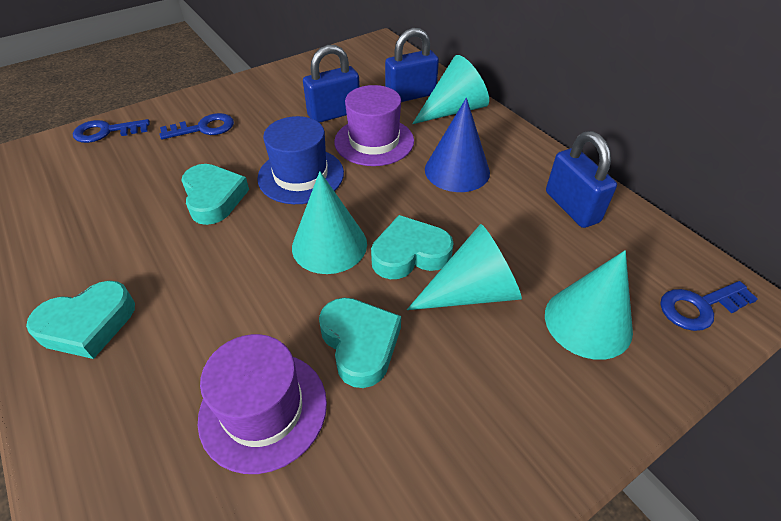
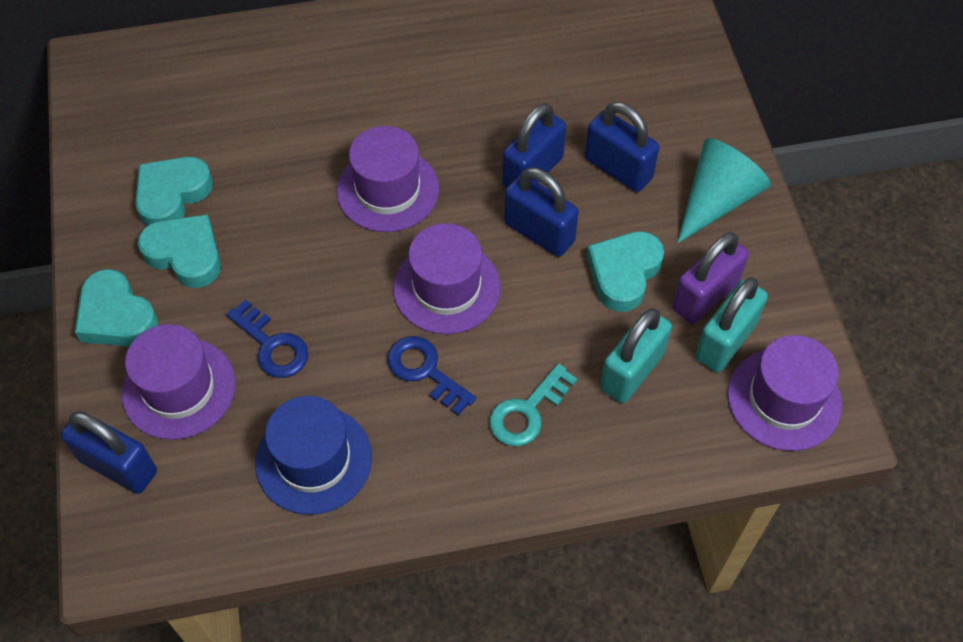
blue cone: [425,98,490,192] = 1 -> none = 0
blue key: [73,119,150,143] [159,113,234,139] [660,281,758,331] = 3 -> [226,299,308,378] [387,336,476,415] = 2
blue padlock: [303,45,360,123] [385,28,439,102] [546,131,617,228] = 3 -> [61,411,157,494] [502,103,566,188] [504,167,579,257] [585,102,659,192] = 4
purple hat: [198,334,327,474] [334,85,414,166] = 2 -> [122,324,235,440] [337,126,439,232] [393,223,501,334] [728,335,842,451] = 4
purple padlock: none = 0 -> [672,232,749,324] = 1
turquoise cone: [292,171,367,274] [407,224,522,310] [412,55,489,124] [545,250,633,360] = 4 -> [677,138,771,243] = 1
turquoise key: none = 0 -> [489,363,577,446] = 1
turquoise padlock: none = 0 -> [600,308,672,403] [695,277,768,372] = 2

